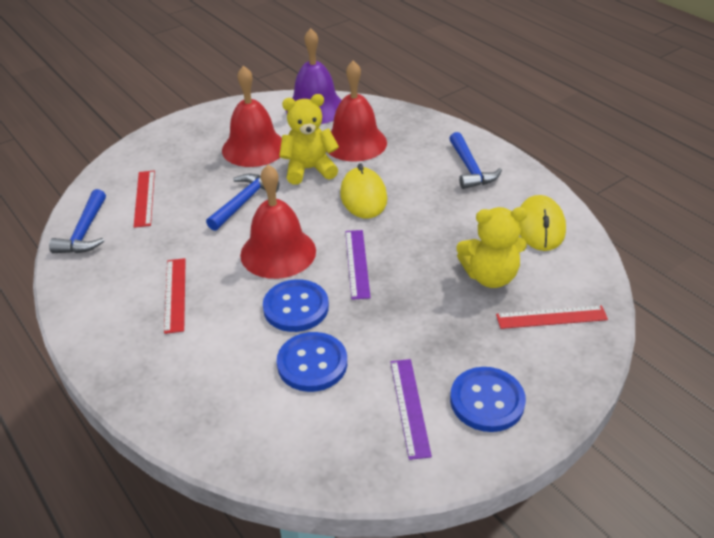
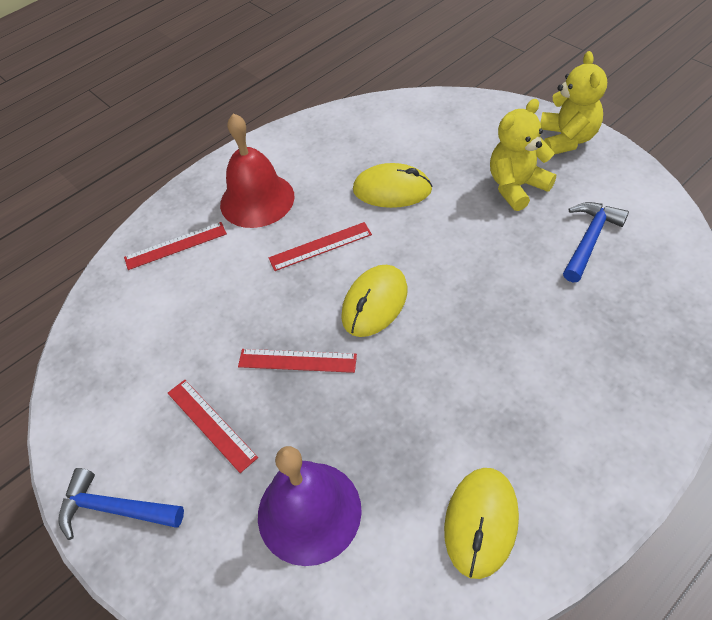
blue button: [263,279,329,332] [277,332,347,392] [450,367,526,432] = 3 -> none = 0
blue hammer: [49,189,106,253] [206,174,280,231] [449,132,502,189] = 3 -> [58,468,184,540] [563,202,629,282] = 2
purple ruler: [345,230,371,300] [390,359,432,460] = 2 -> none = 0
red bell: [222,65,282,167] [240,165,316,279] [326,60,387,162] = 3 -> [220,113,295,228] = 1
red ruler: [133,171,155,228] [164,258,186,334] [496,305,608,329] = 3 -> [124,222,227,270] [168,380,258,473] [238,349,357,373] [269,222,372,271] = 4
yellow mouse: [340,163,387,218] [520,195,566,251] = 2 -> [341,265,408,337] [353,163,432,208] [444,468,519,579] = 3

